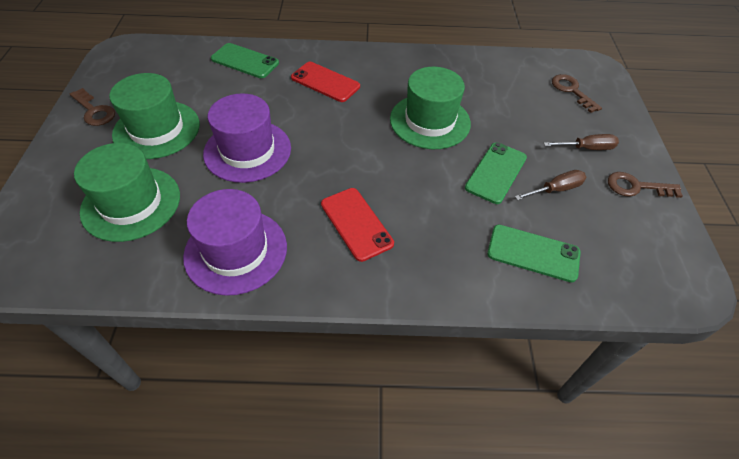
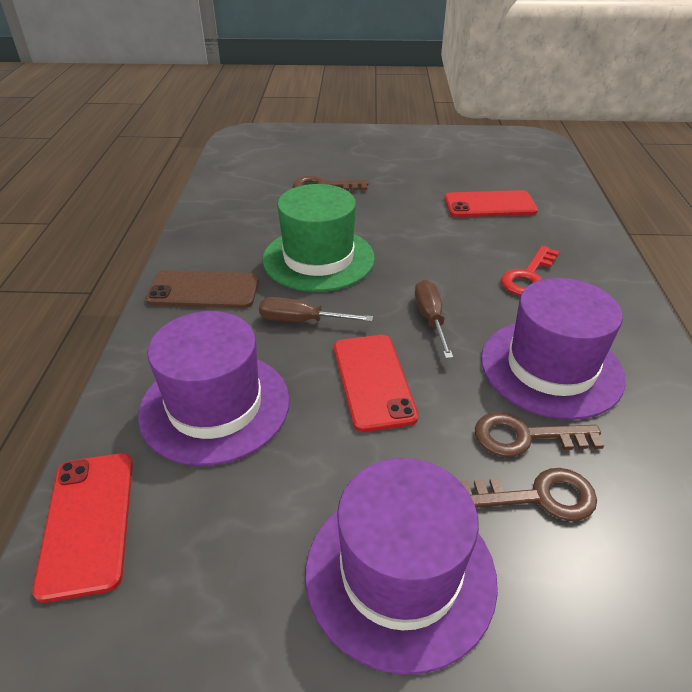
brown phone: none = 0 -> [145,270,259,308] = 1
green hat: [74,143,180,242] [109,73,200,159] [390,67,471,149] = 3 -> [262,184,375,292] = 1
green phone: [211,43,279,78] [465,142,527,204] [487,225,581,282] = 3 -> none = 0
purple hat: [183,189,287,296] [203,94,291,183] = 2 -> [138,311,290,466] [305,458,498,675] [481,278,626,420] = 3
red key: none = 0 -> [501,246,559,295] = 1
red phone: [291,62,360,102] [321,188,394,262] = 2 -> [32,453,133,603] [334,335,419,432] [444,190,538,217] = 3

